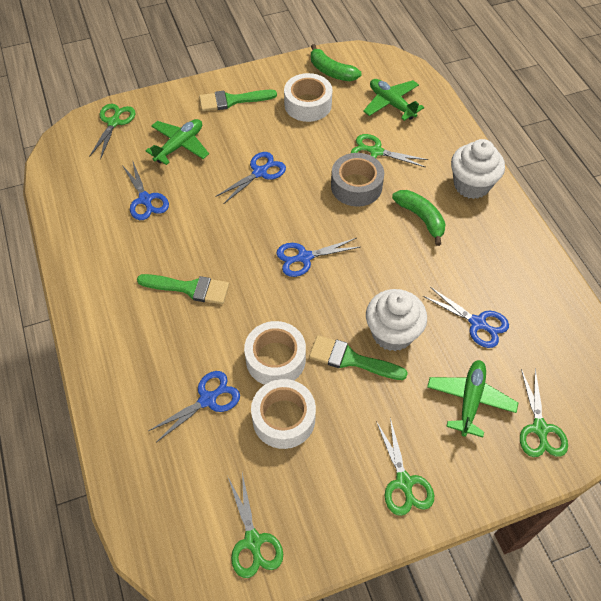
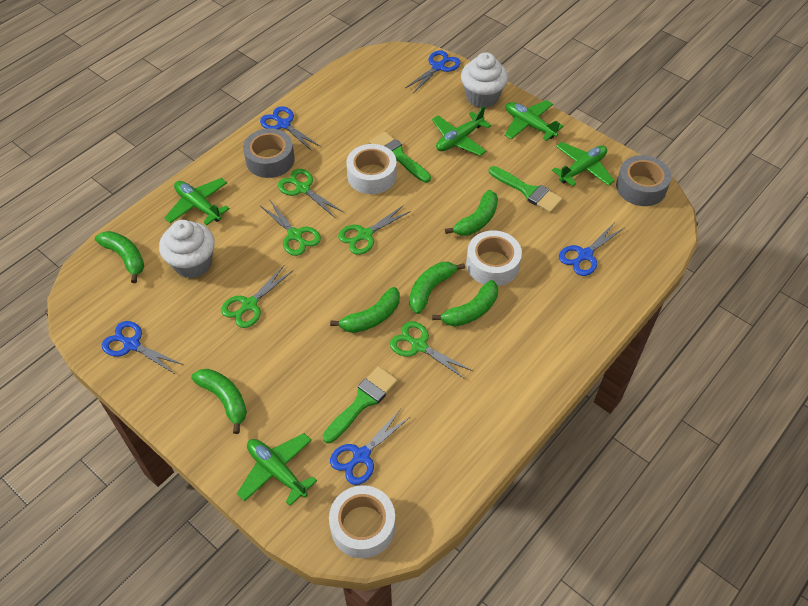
green banana: [311,44,361,81] [392,190,445,246] = 2 -> [95,231,144,283] [191,369,247,434] [330,287,400,333] [409,262,465,314] [432,280,498,327] [445,190,498,236] = 6
green plane: [145,119,209,165] [363,79,424,121] [427,360,518,437] = 3 -> [164,178,230,225] [237,433,317,506] [432,106,491,156] [505,100,563,141] [552,142,614,186] = 5
grey tape: [331,153,384,207] = 1 -> [243,128,295,178] [616,155,672,206] = 2

